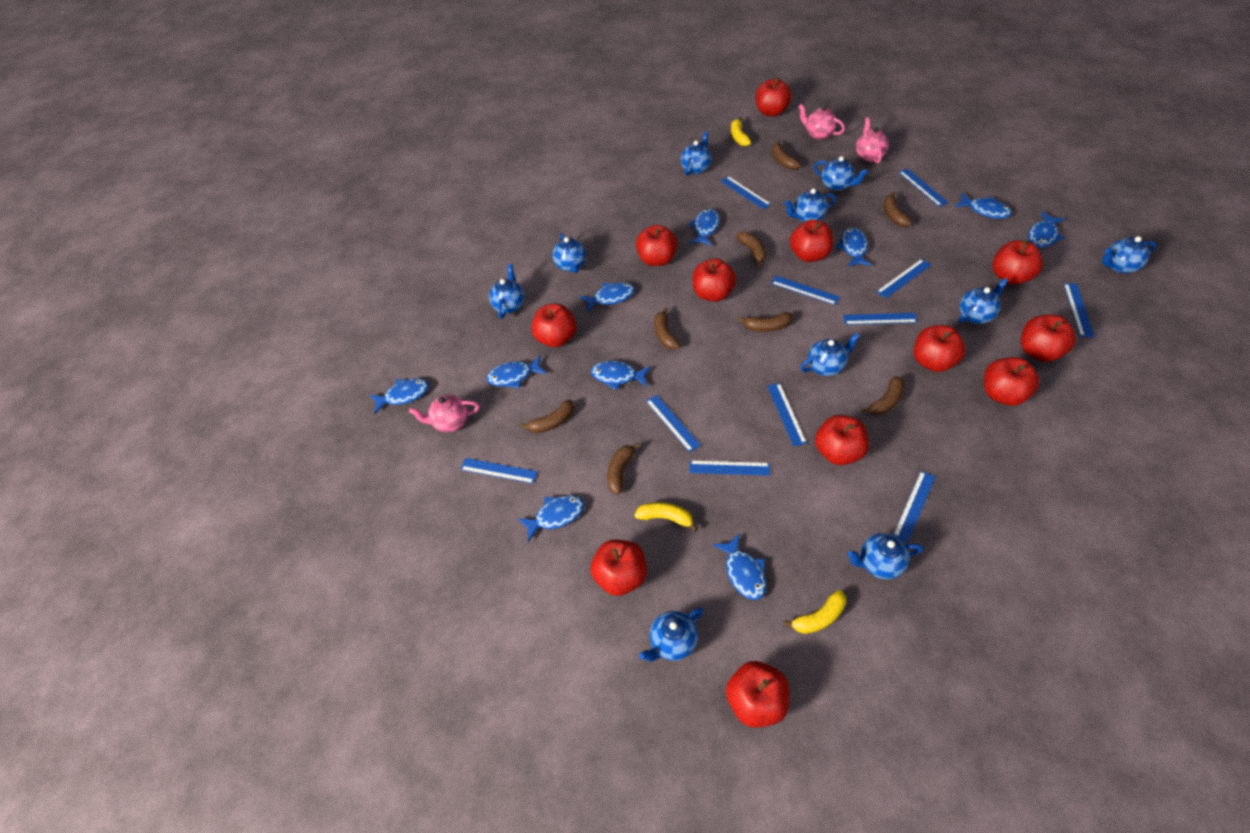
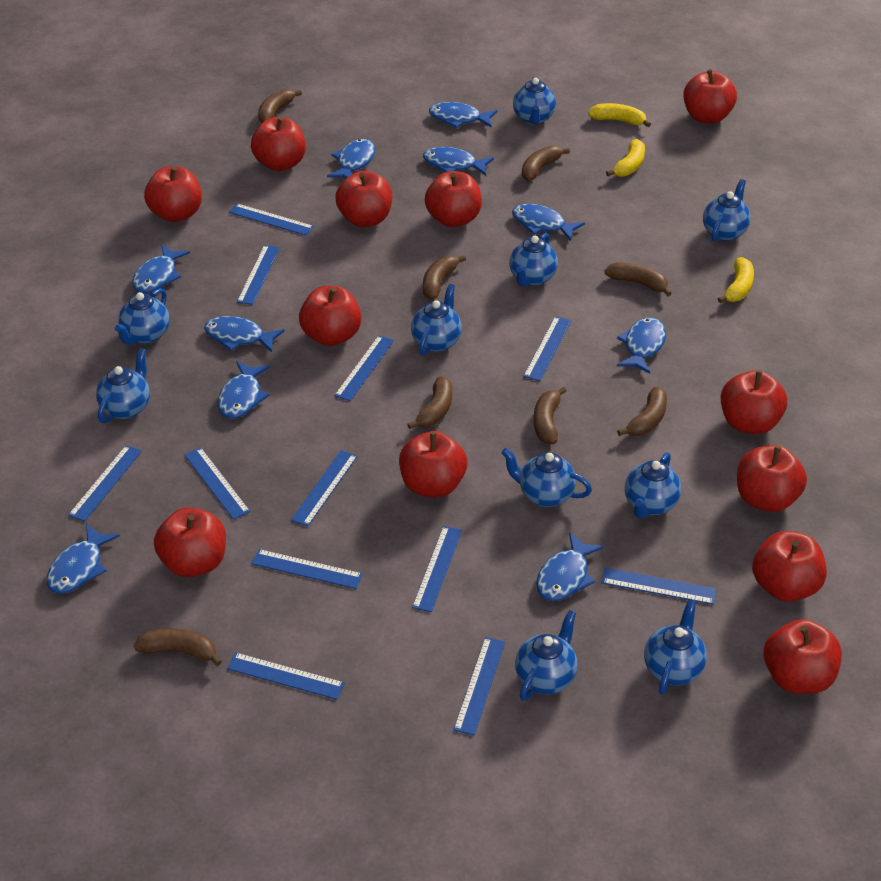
blue ruler: [460,458,538,484] [646,395,701,452] [689,460,770,476] [721,176,771,209] [767,383,807,447] [771,276,840,305] [843,313,917,325] [876,259,931,298] [893,471,935,543] [899,168,948,207] [1064,283,1095,337] = 11 -> [68,445,142,521] [184,447,250,520] [227,652,345,700] [229,203,314,236] [237,245,280,305] [251,549,363,589] [291,450,358,526] [334,335,394,401] [412,526,462,612] [453,637,505,735] [523,316,571,381] [601,568,716,605] = 12
pink teapot: [409,395,479,432] [798,104,845,140] [856,117,889,163] = 3 -> none = 0

